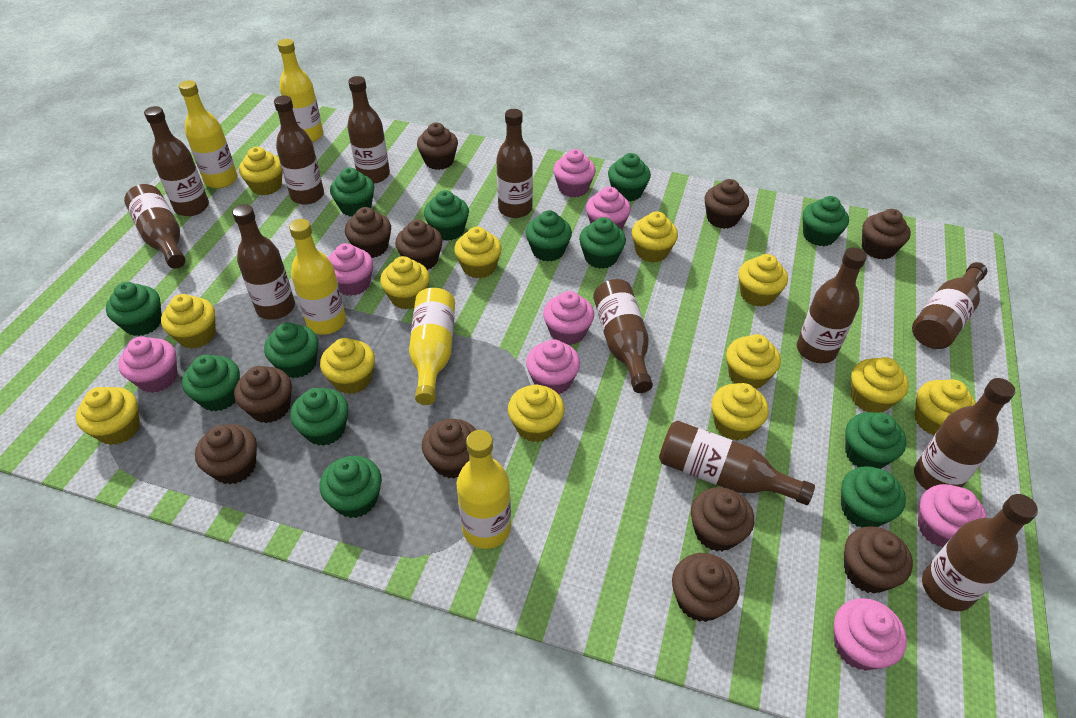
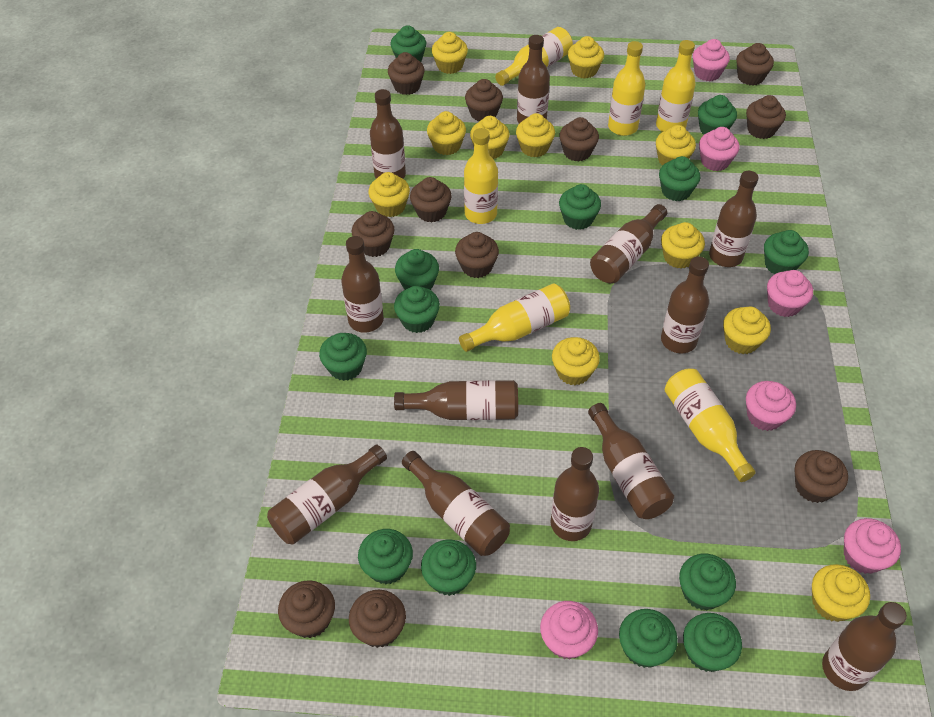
pink cupcake: [118,336,177,393] [328,243,373,296] [526,339,580,394] [543,291,594,345] [553,149,596,197] [586,187,631,230] [834,598,907,671] [918,484,987,547] = 8 -> [540,601,598,660] [693,39,730,81] [699,127,740,171] [746,381,796,431] [767,270,813,317] [844,518,901,574] = 6
yellow bottle: [178,80,237,188] [277,39,323,142] [289,219,346,335] [409,288,455,405] [457,430,511,549] = 5 -> [459,283,570,352] [464,128,498,224] [495,27,573,86] [608,41,645,136] [656,40,696,132] [665,368,756,482] = 6
yellow cupcake: [76,387,140,445] [161,294,215,349] [239,147,282,195] [320,338,375,394] [380,256,430,309] [454,227,502,279] [508,385,565,442] [632,211,678,263] [711,383,769,441] [726,334,781,389] [738,254,788,307] [851,357,909,413] [915,379,975,436] = 13 -> [368,172,410,217] [427,111,466,155] [432,32,468,74] [470,116,510,159] [516,113,555,157] [552,337,600,385] [568,36,604,79] [656,125,696,165] [661,222,705,269] [723,306,771,354] [812,564,870,622] = 11

